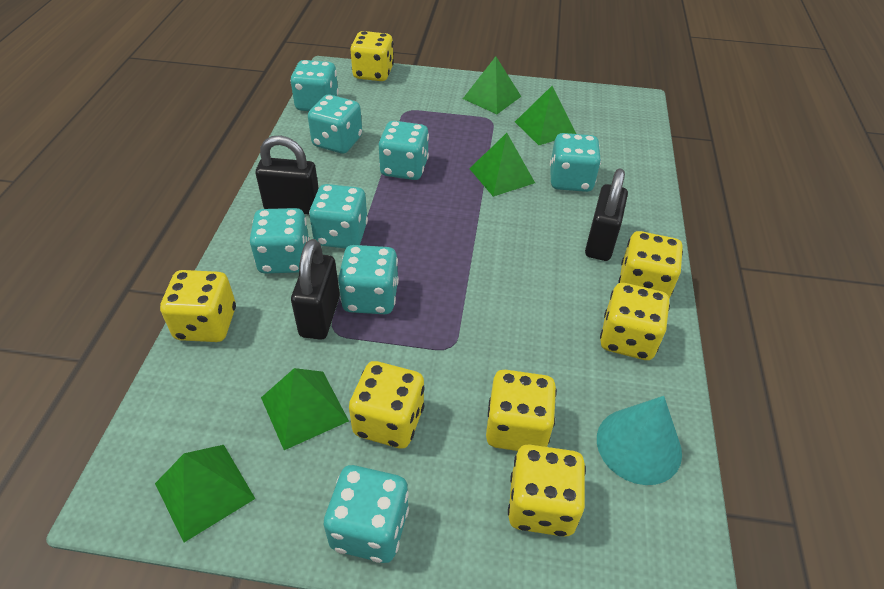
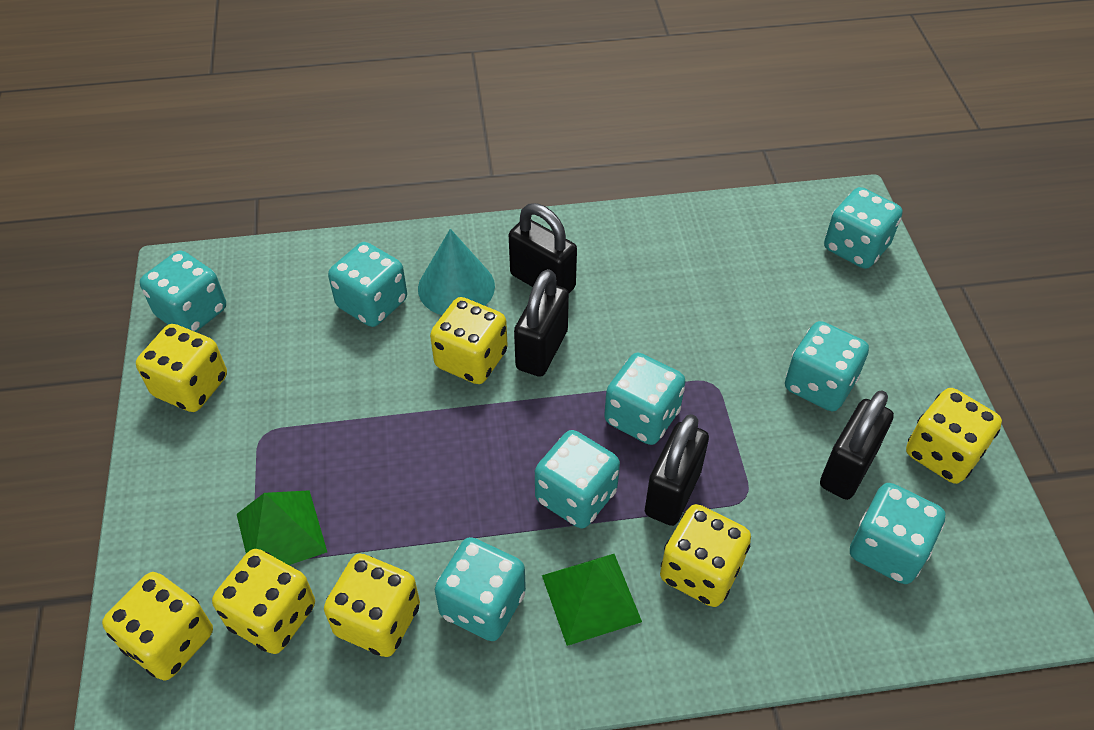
black padlock: [256,135,319,215] [291,239,340,340] [585,168,628,261] = 3 -> [509,203,577,293] [514,269,569,377] [645,414,709,526] [820,390,894,500] = 4
green pyramid: [155,445,255,542] [261,368,349,450] [463,56,522,114] [469,133,535,197] [515,86,576,145] = 5 -> [237,490,327,565] [542,554,642,646] = 2

